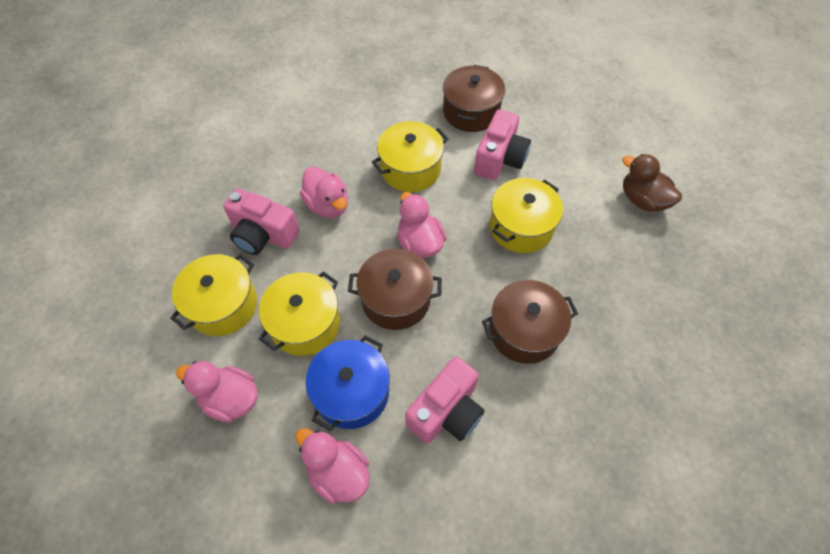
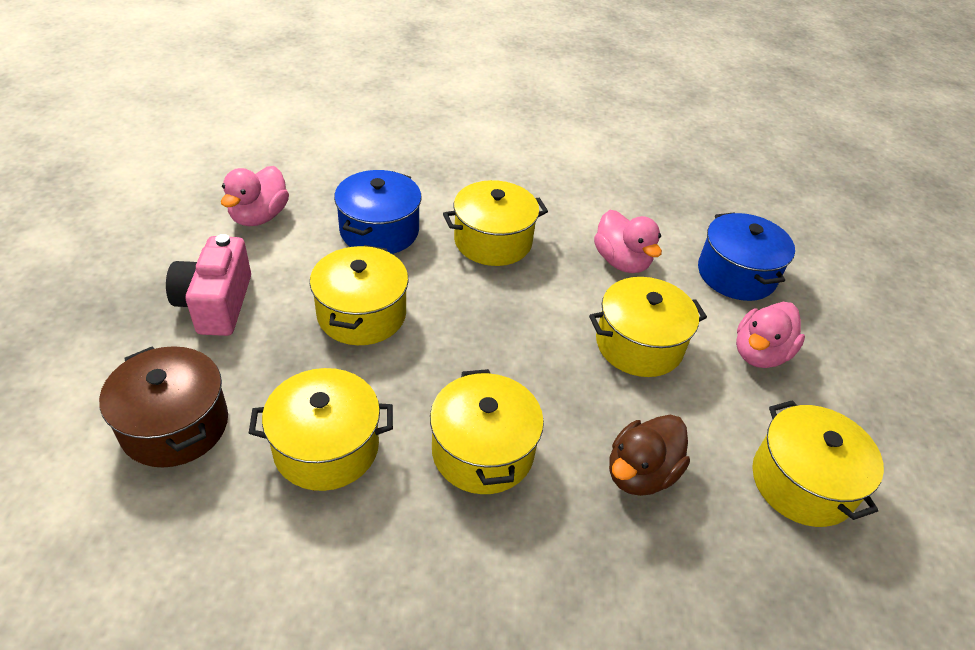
blue pot: [306,336,390,431] = 1 -> [334,170,422,254] [698,213,795,301] = 2
brown pot: [348,249,442,330] [443,65,505,132] [482,280,578,364] = 3 -> [99,346,228,467] = 1
pink camera: [223,188,299,255] [405,357,485,443] [474,109,531,180] = 3 -> [166,234,251,336] = 1
pink duck: [176,361,258,423] [295,428,369,504] [300,166,348,218] [397,192,447,258] = 4 -> [221,166,289,226] [594,210,662,273] [736,302,805,368] = 3
yellow pot: [170,254,257,336] [259,271,340,356] [372,121,448,192] [490,178,563,253] = 4 -> [249,368,393,491] [310,245,409,345] [430,369,544,494] [443,180,548,266] [589,277,707,377] [752,400,884,527] = 6

